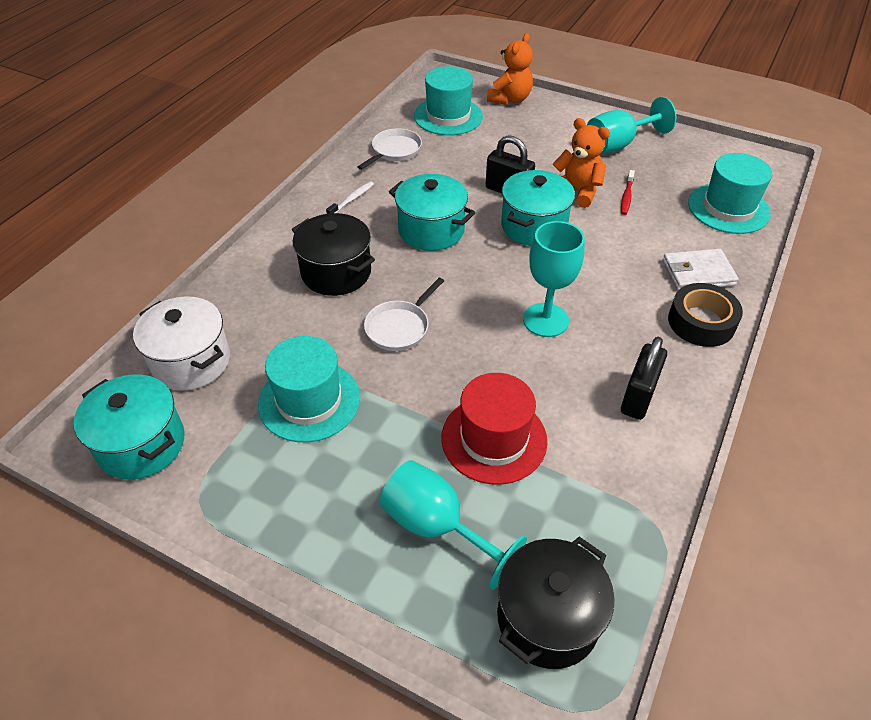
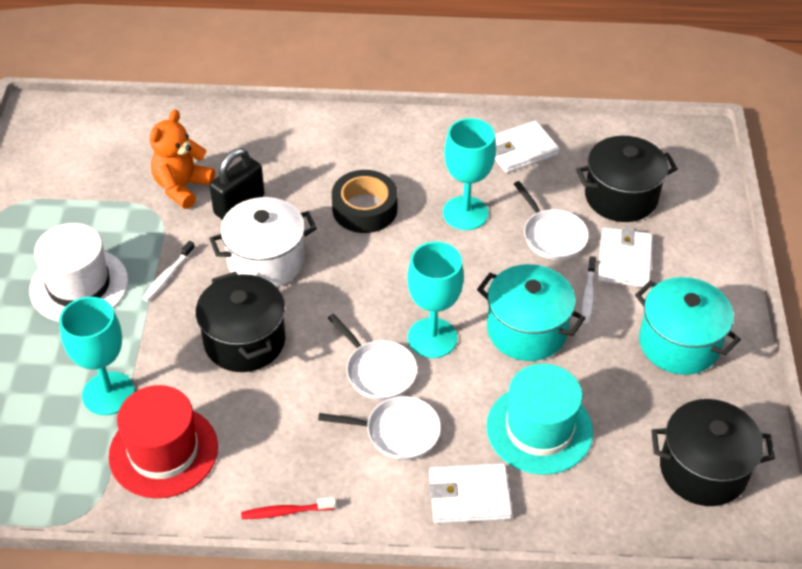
black padlock: [485,135,535,193] [621,337,667,420] = 2 -> [209,148,265,220] = 1
black pot: [292,213,375,296] [497,537,615,669] = 2 -> [196,271,286,372] [576,136,678,222] [651,399,775,506] = 3
orange teddy bear: [487,33,533,105] [553,118,610,208] = 2 -> [150,109,215,209] = 1
turquoise hat: [258,336,360,442] [414,66,483,135] [688,153,772,234] = 3 -> [486,364,593,475] = 1
turquoise pot: [74,374,185,480] [389,174,475,251] [501,170,575,246] = 3 -> [477,264,585,361] [635,277,741,375] = 2
white hat: none = 0 -> [29,223,128,322] = 1
white pan: [358,128,422,170] [364,278,444,351] = 2 -> [318,396,441,460] [328,314,417,400] [514,181,589,260] = 3
white toothbrush: [326,181,374,214] = 1 -> [142,241,195,302] [582,256,596,324] = 2
white wallet: [663,249,738,290] = 1 -> [429,463,513,524] [495,120,560,173] [597,227,653,288] = 3

